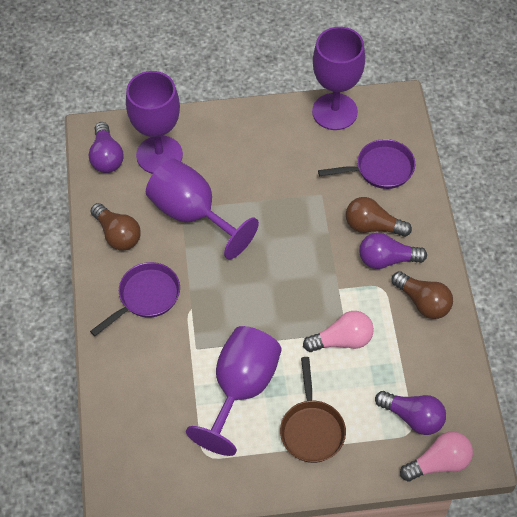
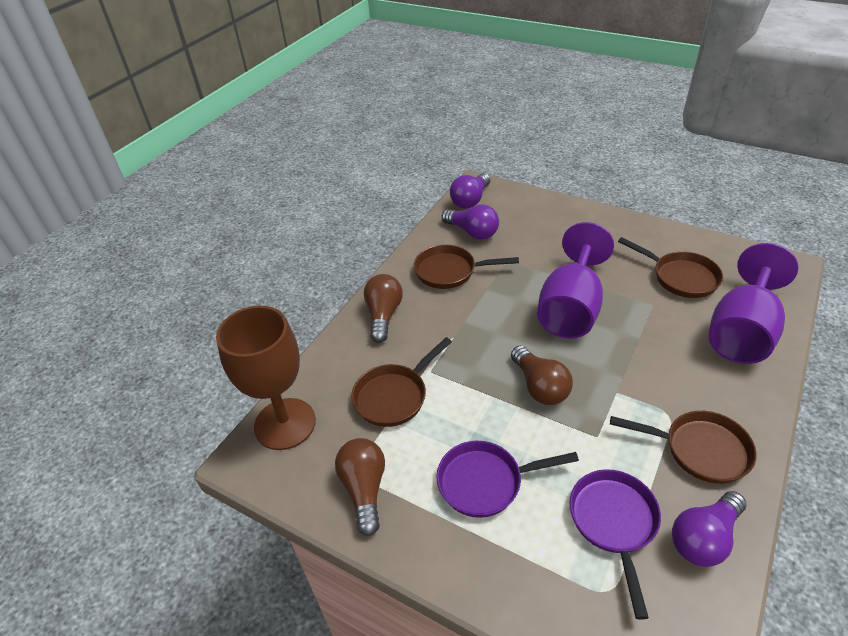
brown goblet: none = 0 -> [216,306,316,450] = 1
brown pan: [280,357,346,463] = 1 -> [351,337,452,427] [414,245,519,289] [610,411,757,484] [618,237,723,298] = 4
pink light bulb: [303,311,374,352] [400,431,473,481] = 2 -> none = 0
purple goblet: [126,71,183,174] [146,158,259,259] [186,326,281,456] [312,27,365,130] = 4 -> [537,222,614,338] [709,243,798,364] = 2

